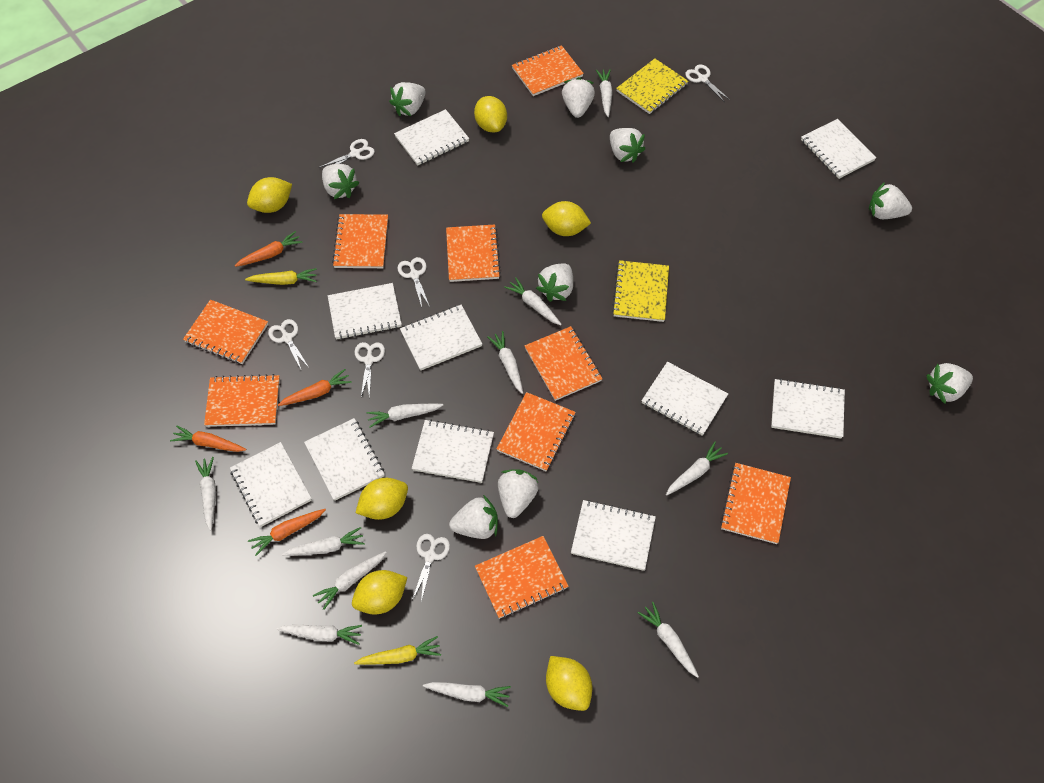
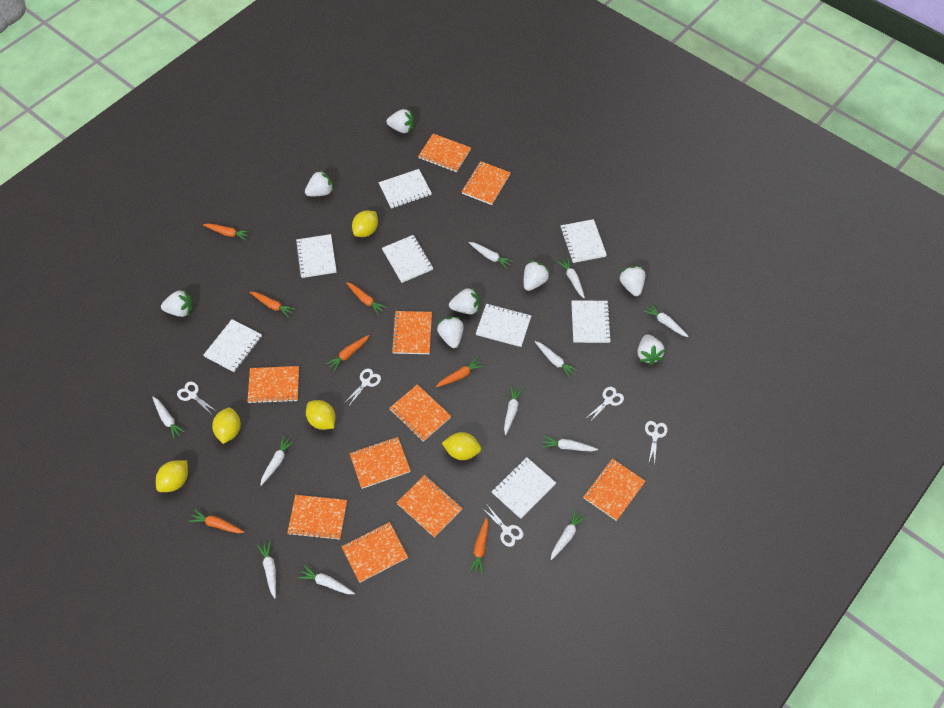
orange carrot: [170,426,246,452] [235,231,302,267] [248,509,326,556] [278,369,352,406] = 4 -> [189,509,244,533] [203,223,250,240] [250,292,295,318] [326,335,370,371] [346,282,387,315] [436,357,484,387] [469,517,488,574] = 7
orange notebook: [183,300,268,364] [204,374,280,427] [332,214,388,268] [446,224,501,282] [475,536,569,619] [497,392,576,472] [512,45,584,96] [525,326,603,401] [720,463,791,544] = 9 -> [247,366,299,404] [287,495,347,540] [341,522,408,583] [349,437,411,489] [389,384,451,442] [391,311,432,354] [397,475,462,538] [418,134,471,172] [462,161,511,205] [583,459,645,521] = 10
white notebook: [230,442,312,527] [304,418,385,501] [328,283,402,340] [394,109,469,166] [400,305,482,371] [412,420,494,483] [571,500,656,571] [642,362,728,436] [771,379,845,438] [801,119,876,179] = 10 -> [204,319,262,372] [295,234,337,278] [379,169,432,209] [382,235,433,283] [476,304,532,347] [492,457,556,519] [560,219,607,263] [571,300,612,343] = 8
white scissors: [268,319,309,369] [319,139,375,168] [355,342,385,398] [398,257,430,307] [412,534,450,602] [685,64,730,101] = 6 -> [177,382,216,414] [344,368,381,407] [483,505,523,547] [585,387,624,422] [645,421,668,465] = 5
white strawberry: [322,164,359,199] [389,82,426,116] [449,495,498,539] [498,470,538,518] [536,264,573,302] [562,77,595,118] [610,128,645,163] [869,182,912,219] [926,363,973,404] = 9 -> [161,289,193,317] [305,170,334,196] [386,109,414,133] [437,317,464,348] [449,288,479,314] [524,261,550,291] [619,266,645,296] [637,334,665,365] = 8
yellow carrot: [245,268,317,285] [354,636,441,665] = 2 -> none = 0
yellow lemon: [247,177,292,213] [352,570,407,615] [355,478,408,520] [474,96,507,132] [542,201,591,236] [546,656,592,711] = 6 -> [156,460,188,492] [212,408,241,444] [306,400,336,430] [352,210,378,237] [442,432,481,460] = 5
yellow notebook: [612,260,669,322] [616,58,688,114] = 2 -> none = 0

